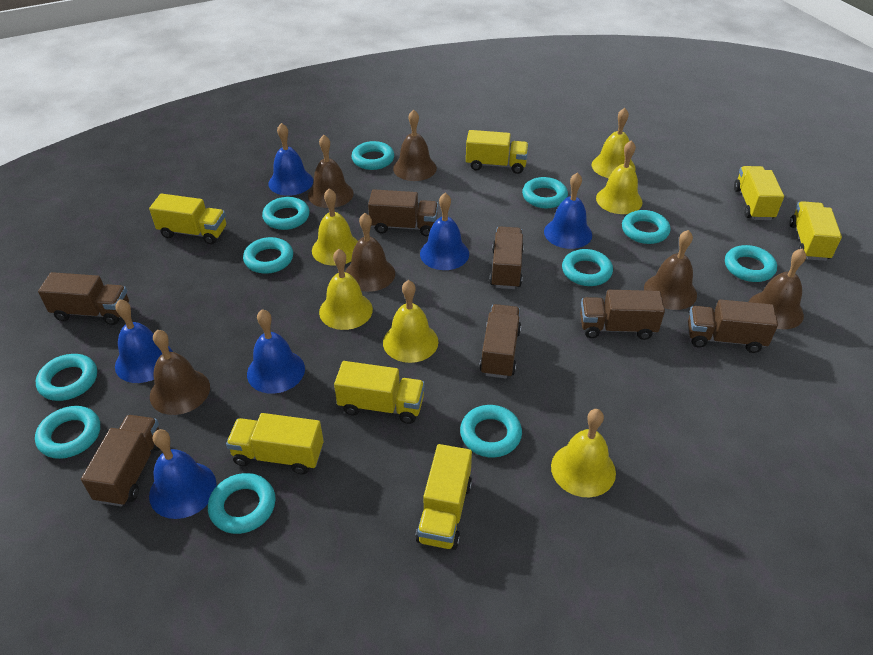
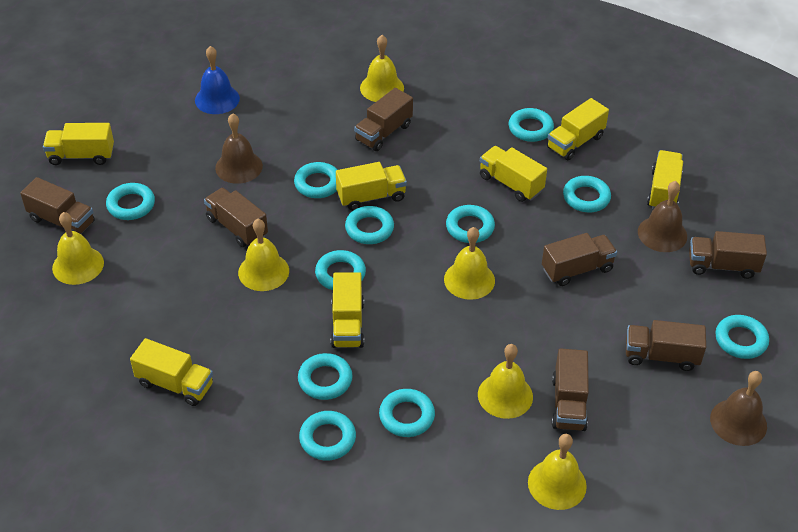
blue bell: [115,299,173,383] [149,429,217,519] [247,309,305,394] [268,123,313,196] [420,193,469,270] [544,172,592,249] = 6 -> [195,46,240,114] = 1
brown bell: [150,330,210,415] [308,135,354,208] [345,213,395,292] [393,109,437,181] [644,230,697,310] [749,248,806,329] = 6 -> [215,113,263,184] [638,181,687,252] [710,371,767,446] = 3

